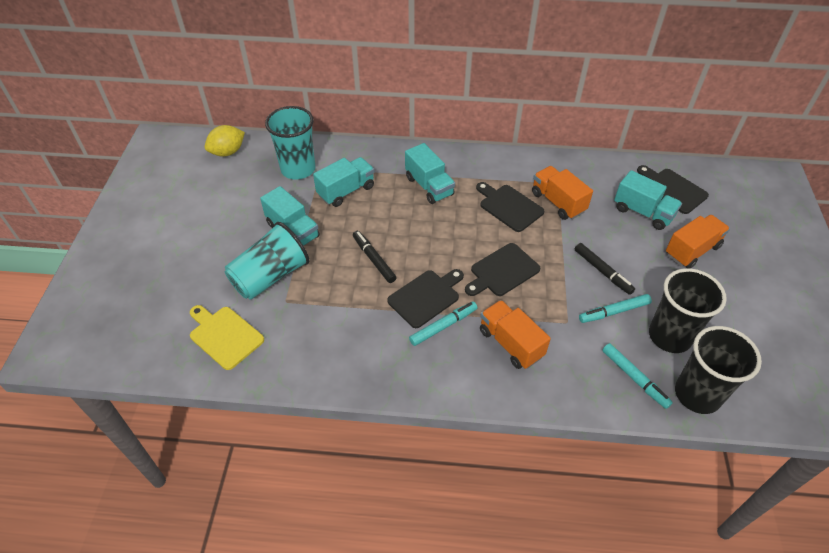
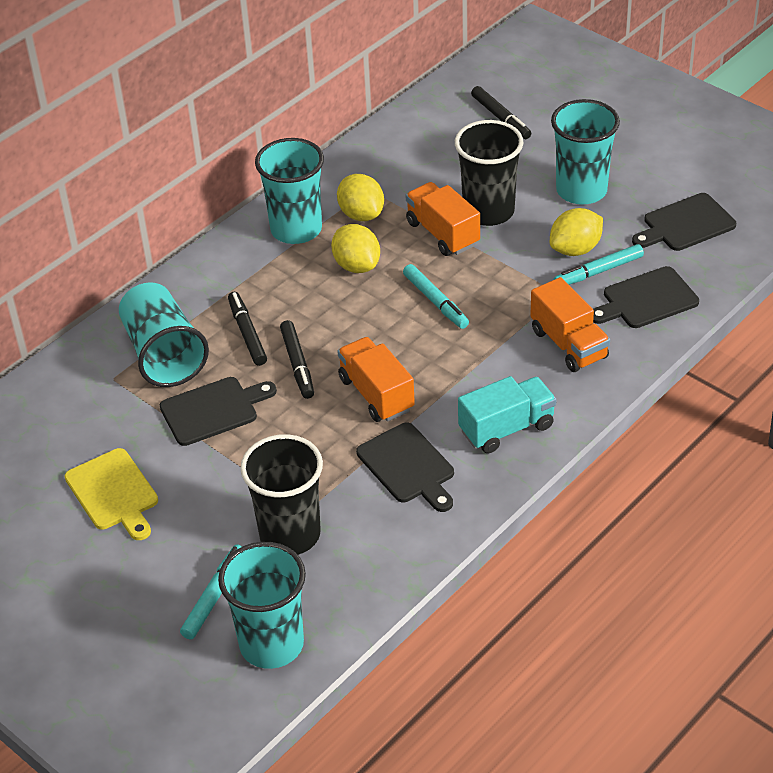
black marker: [353,231,397,283] [575,243,635,295] = 2 -> [228,292,267,366] [280,320,314,399] [471,86,531,139] = 3
turquoise cup: [225,222,309,300] [265,106,315,180] = 2 -> [119,282,209,387] [218,542,306,669] [255,138,324,244] [551,99,620,205] = 4
turquoise truck: [260,186,320,246] [313,157,374,207] [405,143,455,204] [614,170,682,230] = 4 -> [458,376,556,453] = 1
yellow lemon: [205,125,245,157] = 1 -> [331,224,380,273] [337,174,384,221] [550,208,603,256] = 3

